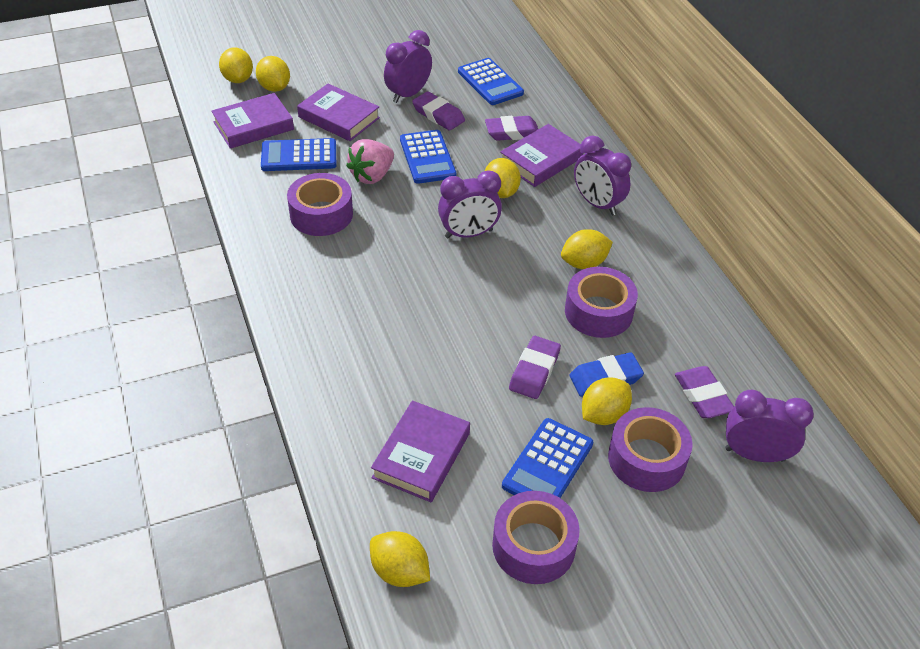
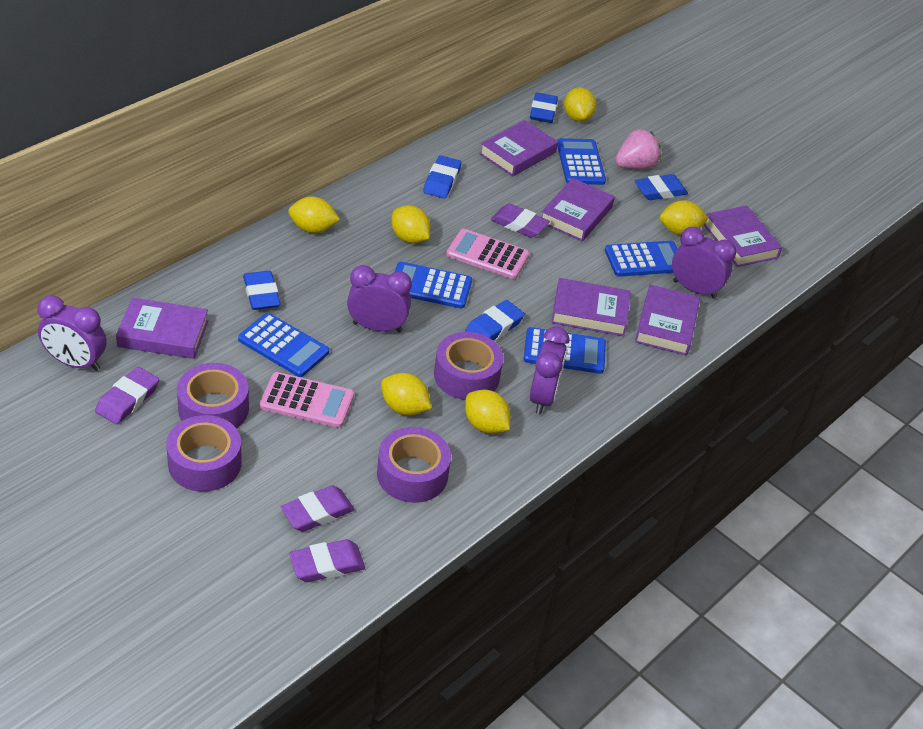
blue calculator: [261,138,336,171] [400,130,456,184] [458,58,524,105] [502,418,593,498] = 4 -> [238,313,329,377] [395,262,472,308] [524,327,606,374] [557,138,606,185] [605,241,677,277] = 5
blue eraser: [569,352,644,397] = 1 -> [243,271,281,310] [423,156,461,199] [465,300,525,340] [530,93,558,123] [634,174,688,200] = 5
pink calculator: none = 0 -> [259,372,354,428] [446,229,530,279] = 2
purple book: [211,93,294,149] [297,84,380,141] [371,400,470,502] [500,124,583,187] = 4 -> [116,298,209,359] [479,120,558,176] [542,178,615,242] [551,278,631,336] [635,285,700,356] [704,206,782,267] = 6

